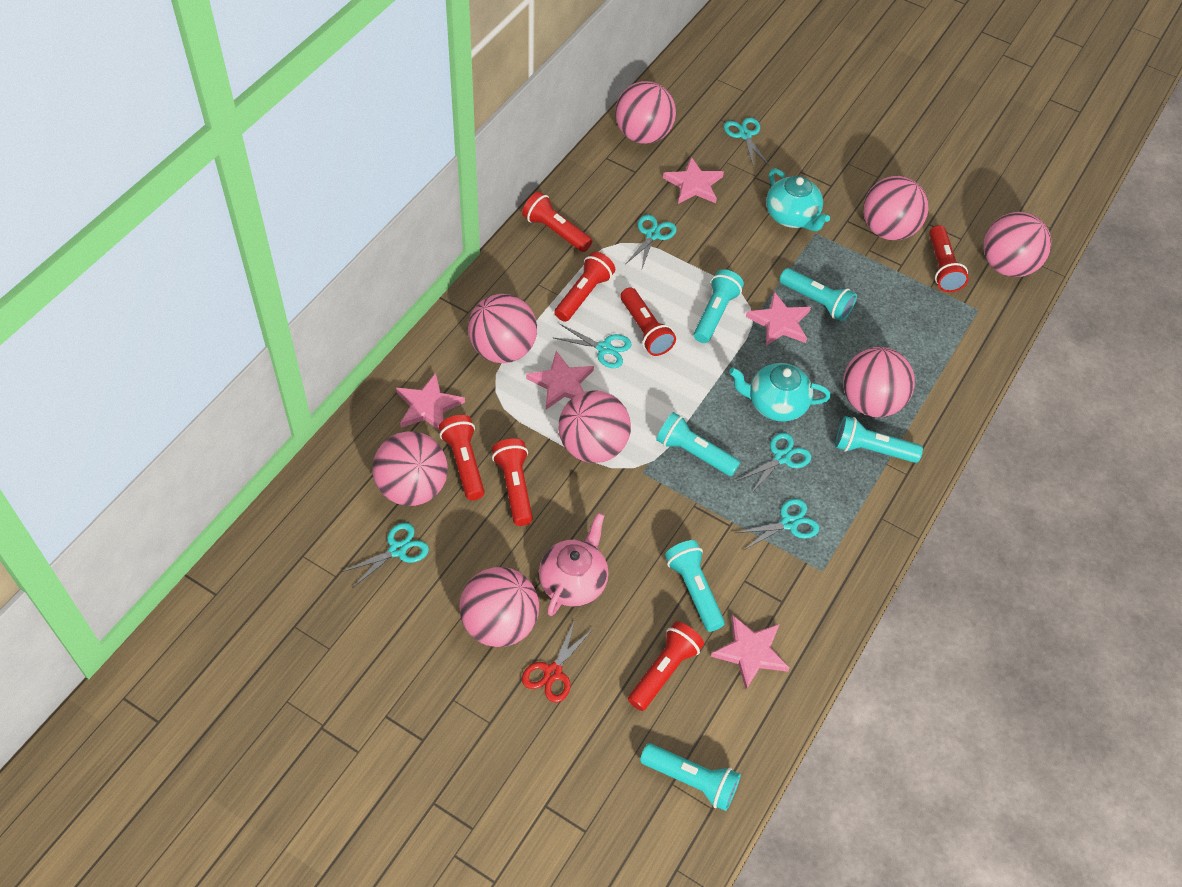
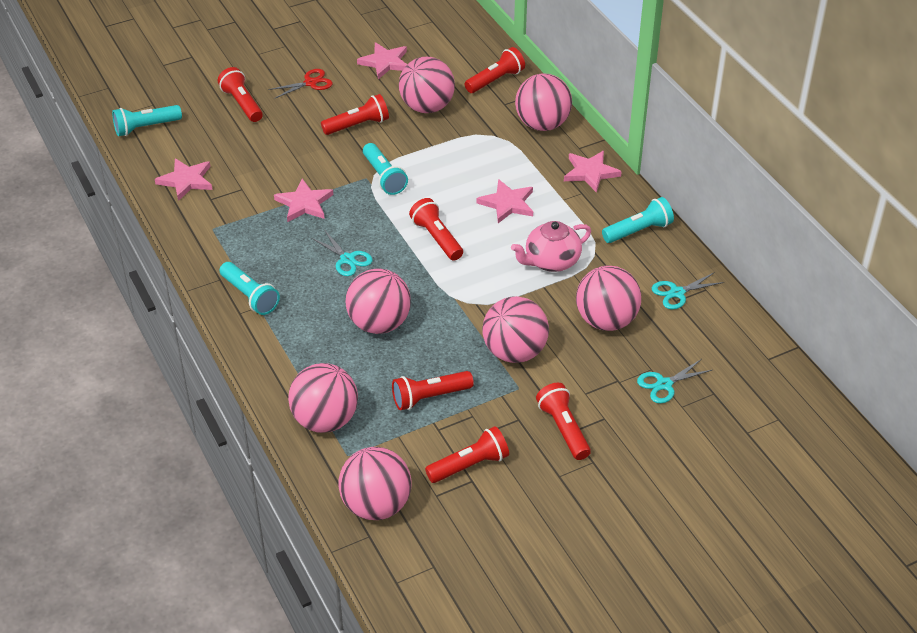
pink ball: [372,431,448,506] [459,567,539,647] [468,294,537,363] [558,390,631,463] [615,81,676,144] [843,347,915,417] [863,176,929,240] [984,212,1052,277] = 8 -> [288,363,358,433] [338,447,412,520] [345,268,411,334] [399,57,455,113] [482,296,549,363] [515,73,572,131] [576,266,641,331] = 7
turquoise flashlight: [640,743,741,811] [656,412,740,476] [665,540,725,632] [694,269,744,343] [779,268,857,321] [835,416,923,463] = 6 -> [112,105,182,136] [220,262,280,315] [363,143,408,195] [602,197,674,243] = 4
turquoise scissors: [342,523,429,588] [554,324,632,368] [626,215,677,271] [724,118,769,167] [735,499,819,550] [737,433,811,494] = 6 -> [311,231,373,276] [637,359,712,404] [652,272,724,309] = 3
turquoise teapot: [729,363,831,421] [766,168,830,231] = 2 -> none = 0

